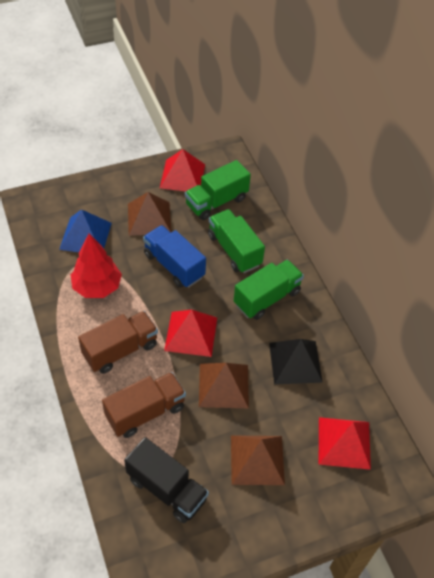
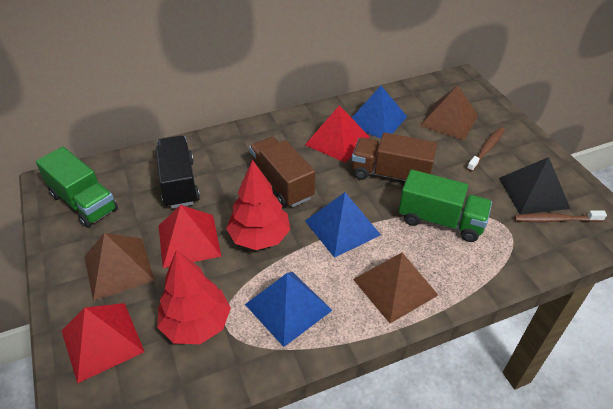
blue pyramid: [59,210,112,252] = 1 -> [245,272,333,347] [305,192,381,258] [352,86,407,139] = 3
blue truck: [143,225,206,288] = 1 -> none = 0
brown toothbrush: none = 0 -> [467,127,505,172] [514,211,607,222] = 2
green truck: [185,160,251,220] [208,209,265,273] [234,260,304,320] = 3 -> [36,147,118,228] [399,170,492,242] = 2
red tree: [71,233,122,298] = 1 -> [157,249,231,344] [226,160,290,250] = 2

